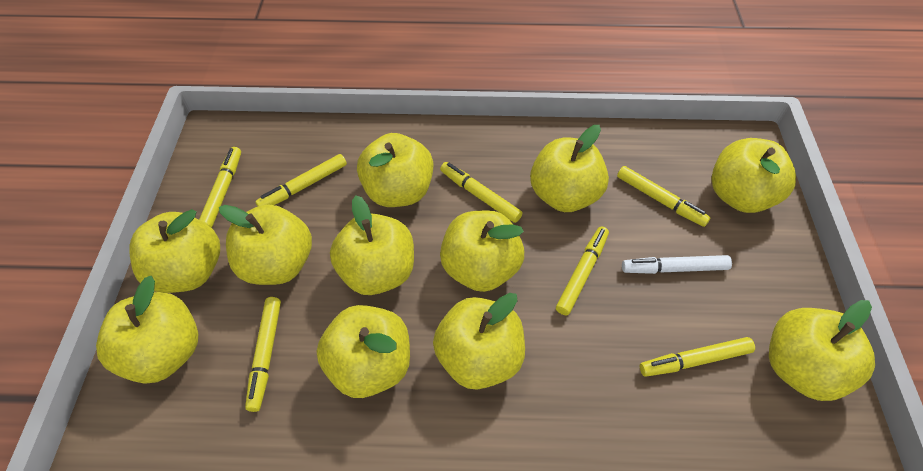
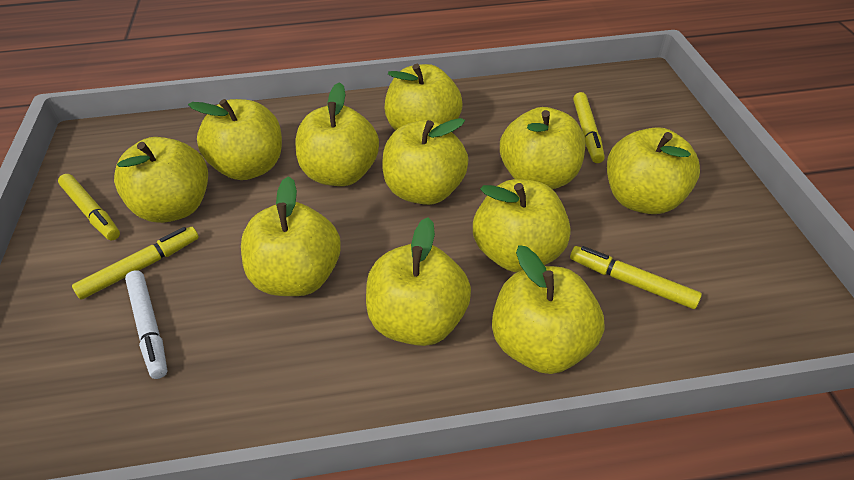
yellow marker: [199,147,241,228] [245,297,281,412] [255,154,347,207] [440,162,522,223] [556,227,609,316] [617,166,711,227] [640,337,755,377] = 7 -> [58,174,120,240] [72,227,199,300] [570,246,702,309] [573,92,605,163] = 4

